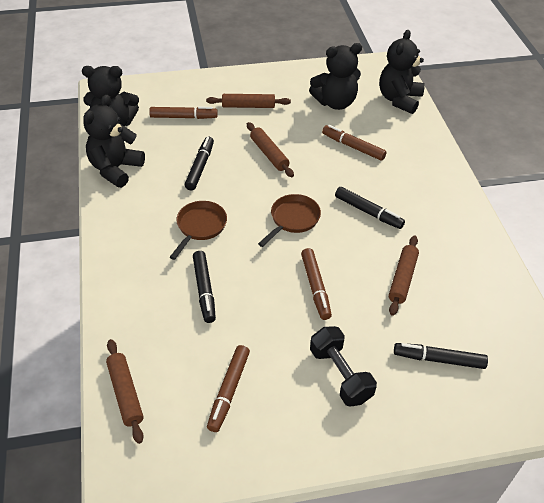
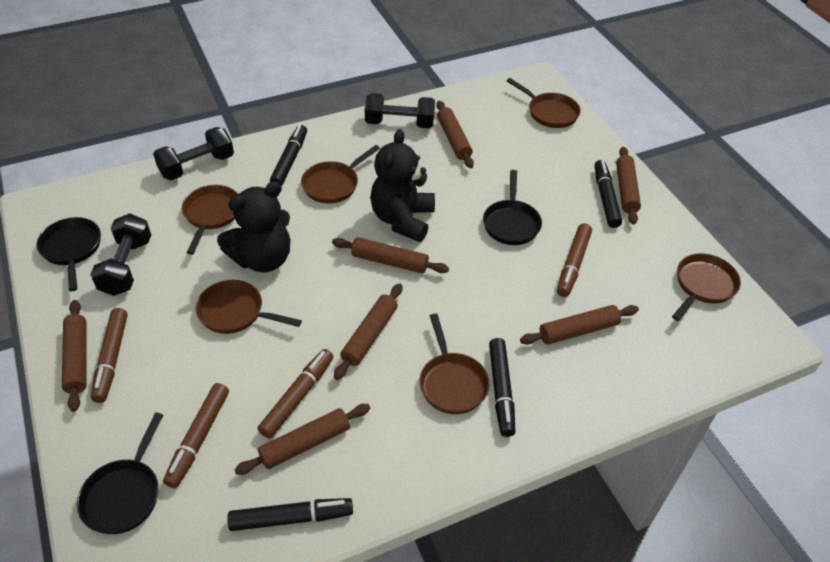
black dumbbell: [310,326,377,407] = 1 -> [90,214,151,296] [153,127,234,180] [365,93,435,128] = 3
black pan: none = 0 -> [36,217,101,291] [77,412,163,534] [483,170,542,245] = 3
black teddy bear: [82,66,139,126] [83,95,145,188] [309,43,362,110] [379,30,425,114] = 4 -> [217,181,290,273] [370,129,435,242] = 2
brown pan: [170,201,227,260] [258,194,321,247] = 2 -> [182,185,238,255] [196,280,302,334] [301,145,380,203] [420,314,490,414] [507,78,580,128] [672,253,741,321] = 6
brown rolling pin: [106,339,144,444] [206,94,291,108] [247,122,294,177] [389,235,419,316] = 4 -> [62,300,87,412] [234,404,370,475] [332,237,449,274] [334,283,403,380] [436,101,474,168] [520,305,639,345] [616,147,641,225] = 7

